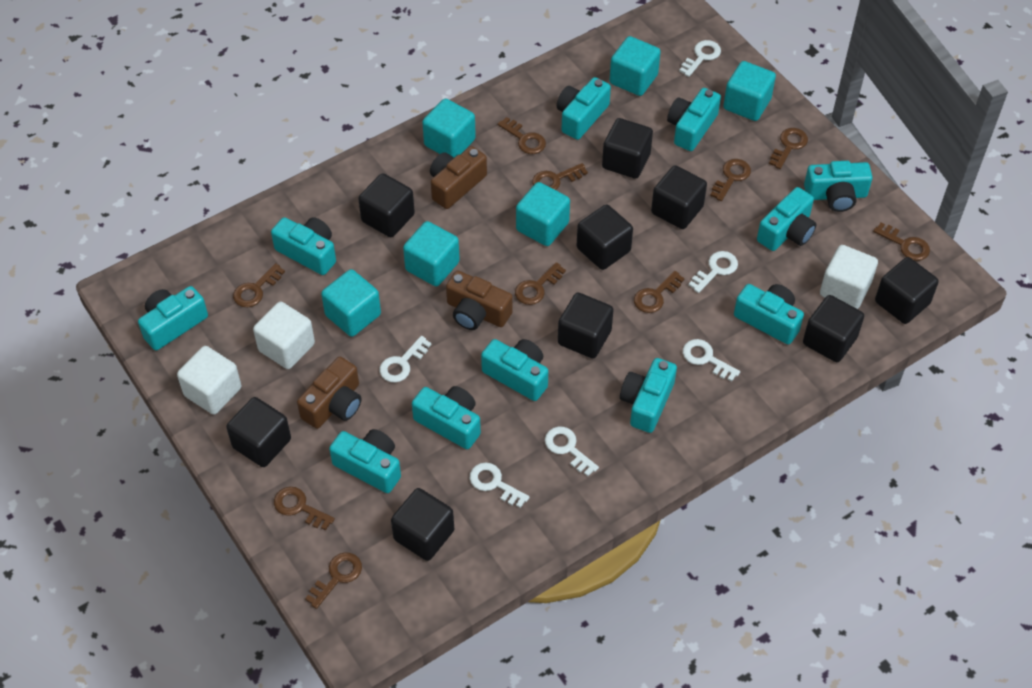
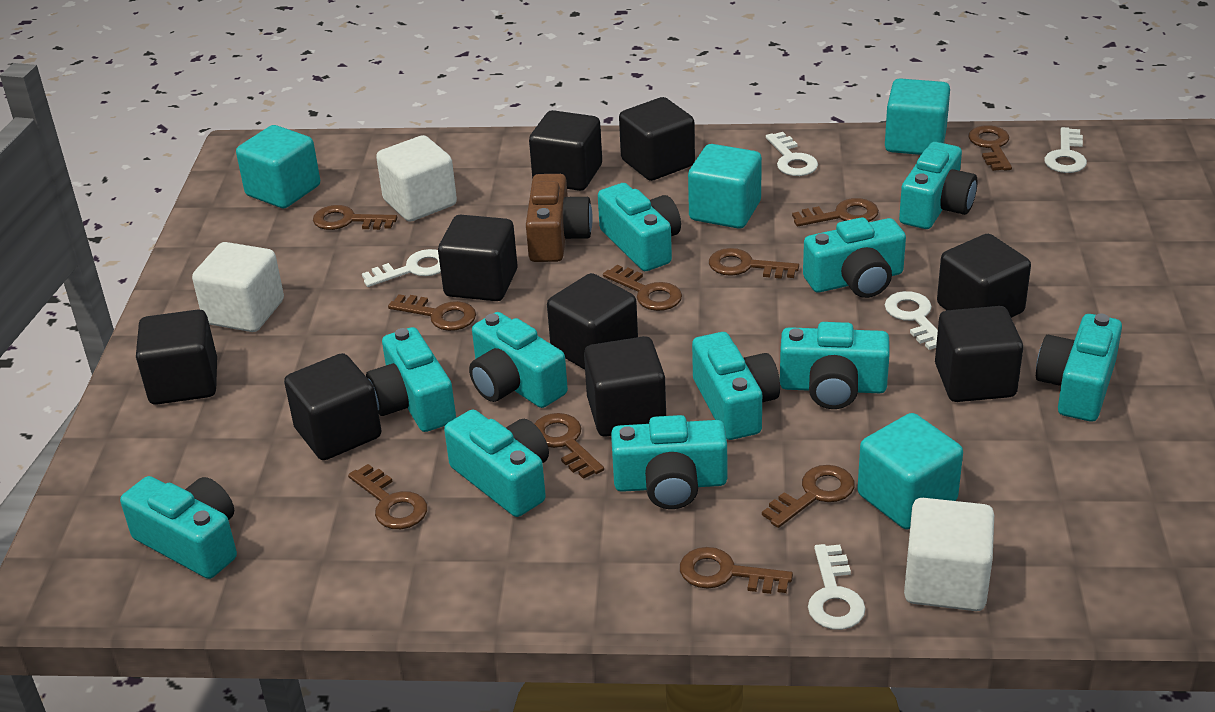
brown camera: [297,357,362,429] [430,146,487,209] [446,271,513,330] = 3 -> [526,174,593,262] = 1
turquoise cube: [321,269,381,337] [403,221,460,286] [422,99,476,158] [516,182,570,246] [610,36,661,96] [723,61,776,121] = 6 -> [236,125,320,208] [688,144,762,229] [857,413,963,529] [885,78,950,155] = 4
white key: [380,336,432,383] [470,463,530,508] [545,427,599,476] [679,40,721,77] [683,339,740,382] [689,251,738,293] = 6 -> [362,249,441,287] [766,132,818,176] [808,544,866,630] [885,291,938,350] [1045,127,1087,173] = 5

